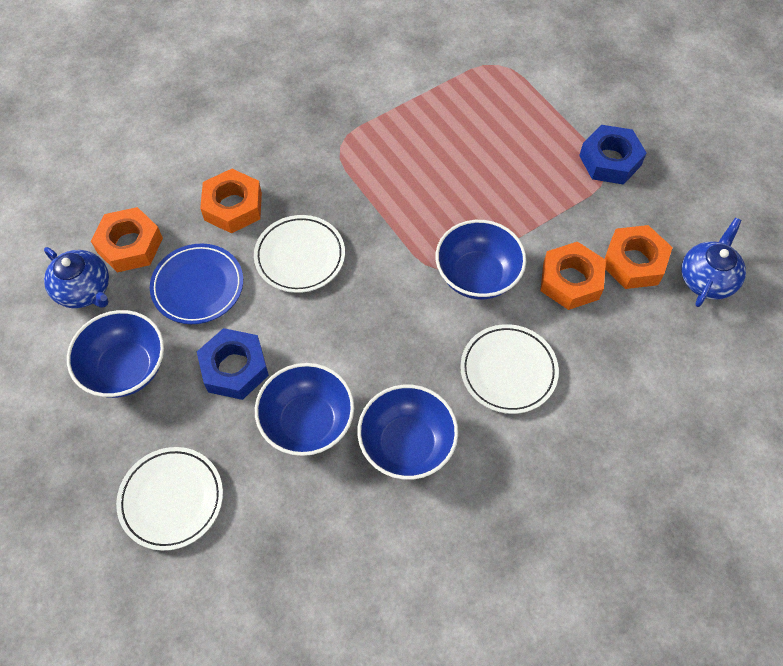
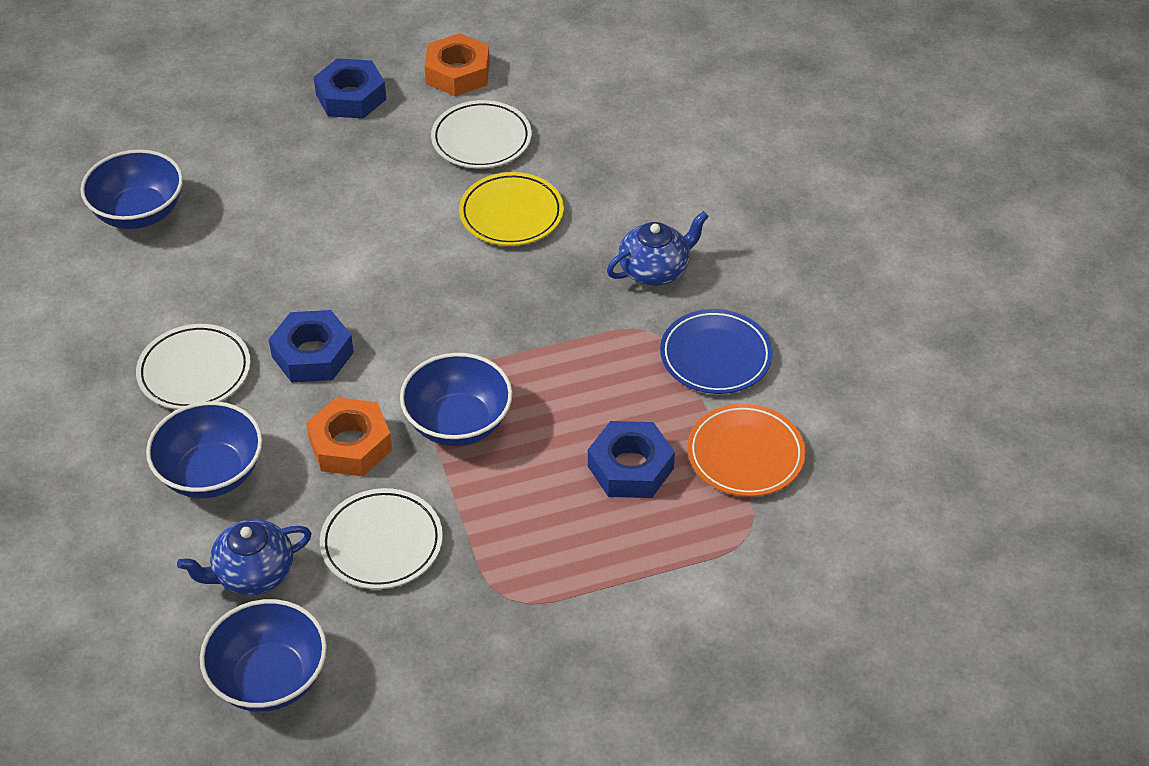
blue nut: [197,328,269,400] [579,125,646,185] = 2 -> [268,310,354,382] [314,58,386,119] [588,421,675,498] = 3
orange nut: [91,207,163,272] [200,169,262,233] [540,242,606,310] [605,225,673,289] = 4 -> [306,397,392,476] [425,33,490,96] = 2
orange plate: none = 0 -> [687,403,806,497] = 1
yellow plate: none = 0 -> [459,172,564,246] = 1

